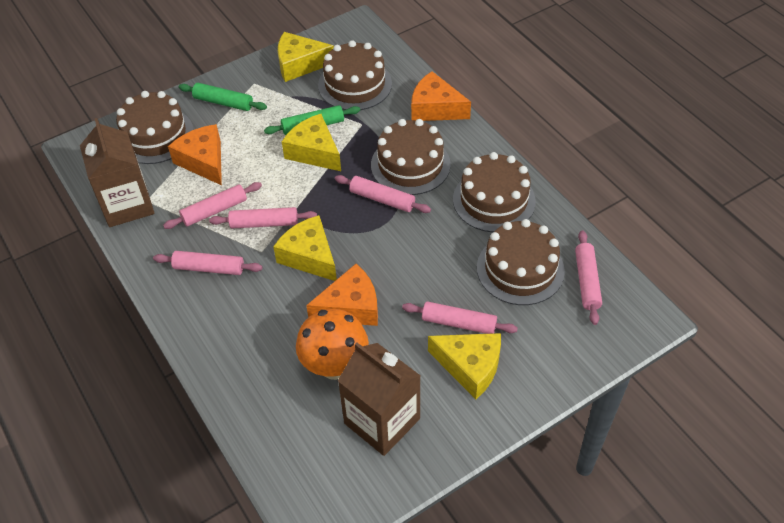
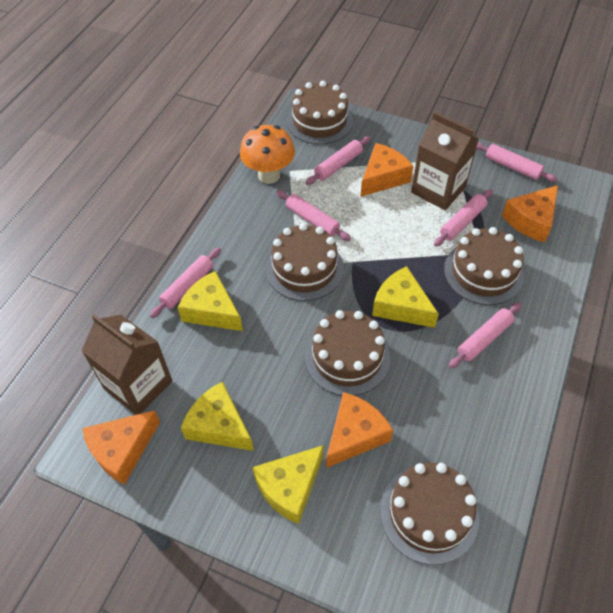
green rolling pin: [179,83,267,111] [264,105,360,135] = 2 -> none = 0
orange cheese: [168,124,222,185] [306,264,378,326] [411,71,471,121] = 3 -> [82,410,160,485] [326,392,393,468] [361,143,414,197] [502,185,558,242] = 4

